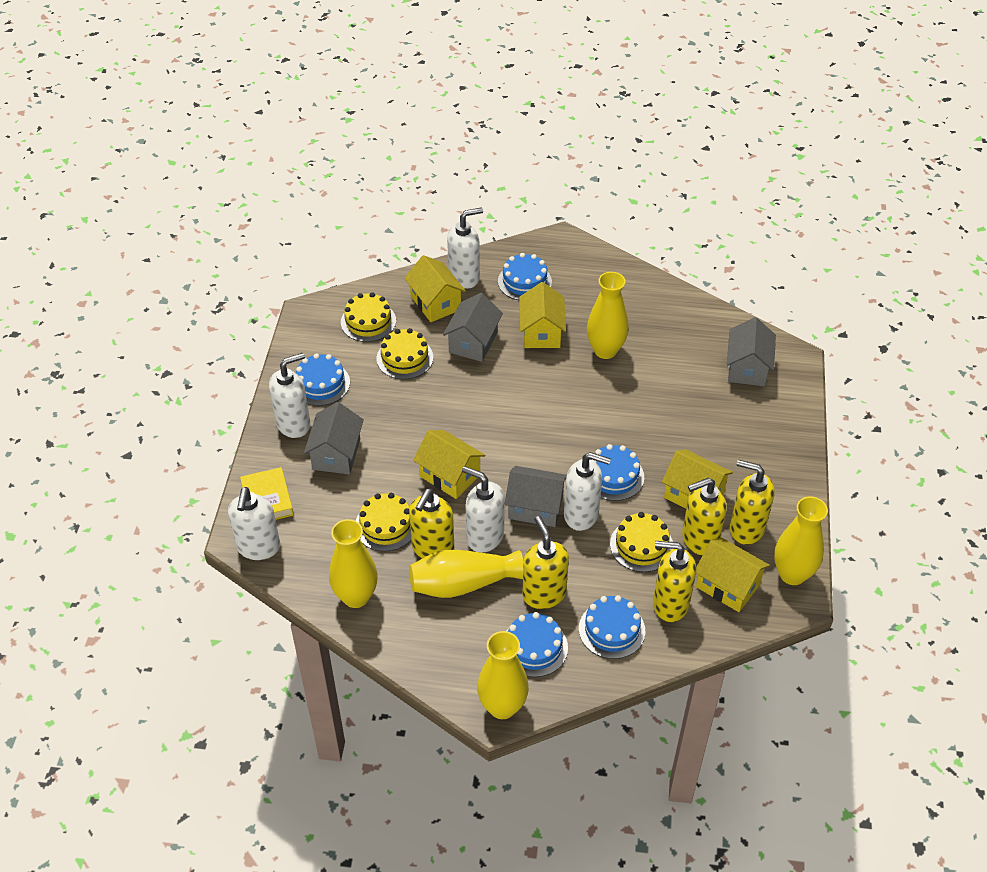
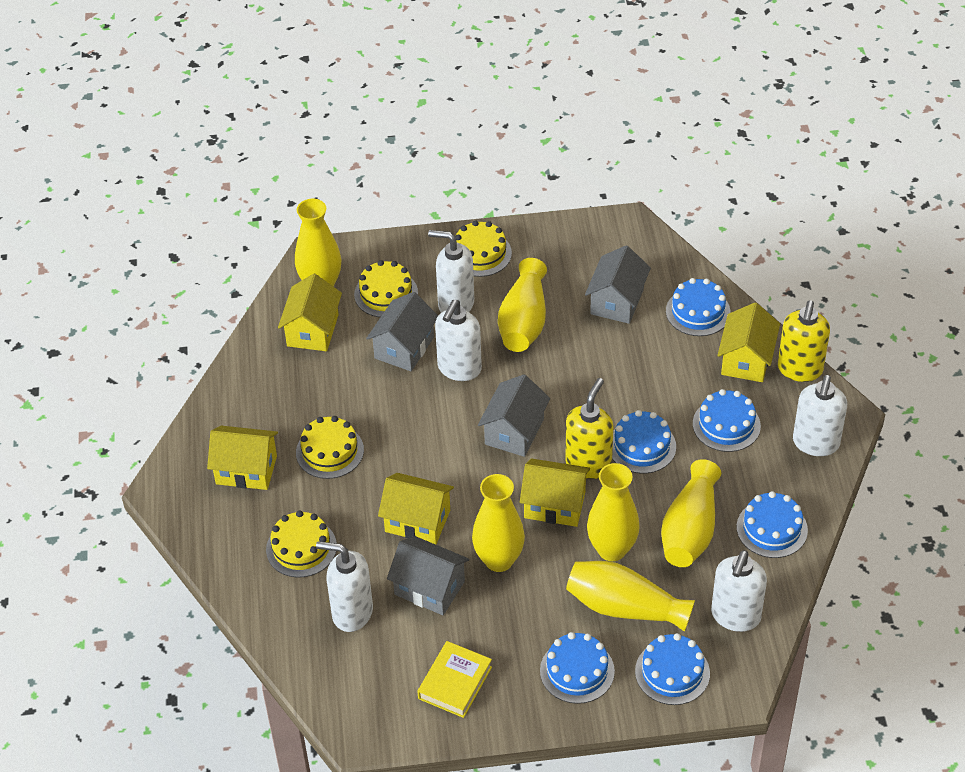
blue cake: [296,353,350,406] [498,253,552,300] [507,612,568,677] [579,595,645,659] [591,444,644,501] = 5 -> [540,632,615,704] [612,410,676,474] [635,633,710,705] [666,278,731,336] [693,389,761,452] [736,491,808,558] = 6
yellow soap dispenser: [409,489,454,558] [522,516,569,609] [653,541,696,622] [682,478,727,555] [730,460,775,545] = 5 -> [565,378,614,479] [778,300,830,382] = 2
yellow vase: [329,519,378,608] [409,550,523,598] [477,631,529,719] [587,272,629,359] [774,496,828,585] = 5 -> [295,199,341,287] [472,474,525,572] [498,258,547,352] [566,561,695,632] [587,463,640,561] [661,459,721,567] = 6

